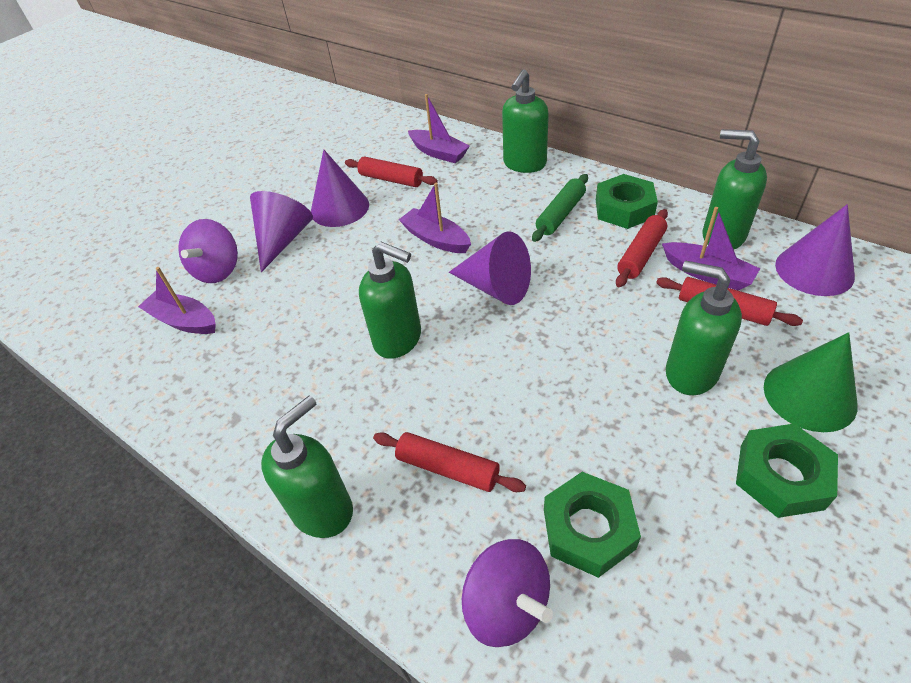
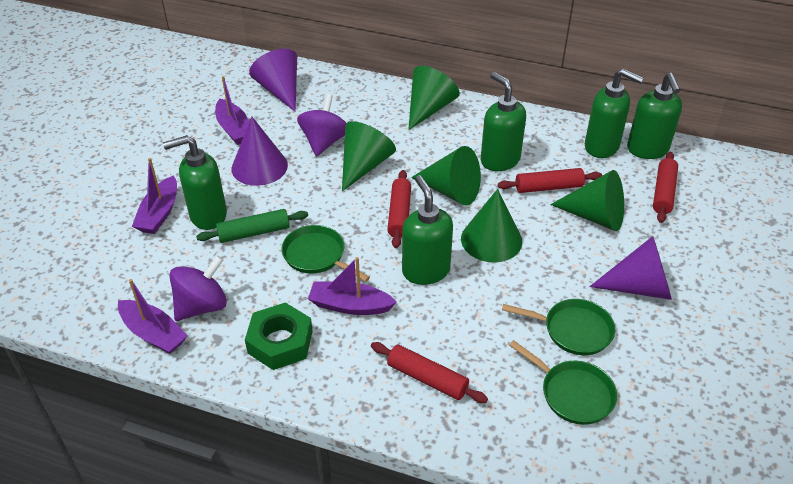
green cone: [764,332,858,432] = 1 -> [342,121,396,191] [408,66,460,130] [411,146,481,205] [461,189,522,263] [550,170,624,231] = 5
green nut: [544,472,641,578] [596,174,658,229] [736,424,838,518] = 3 -> [245,303,313,370] = 1
green pan: none = 0 -> [282,225,370,282] [502,299,615,355] [509,340,617,425] = 3
purple cone: [250,191,313,272] [311,150,369,227] [449,231,531,305] [775,204,855,296] = 4 -> [231,117,288,186] [249,49,297,112] [589,236,672,300] = 3

